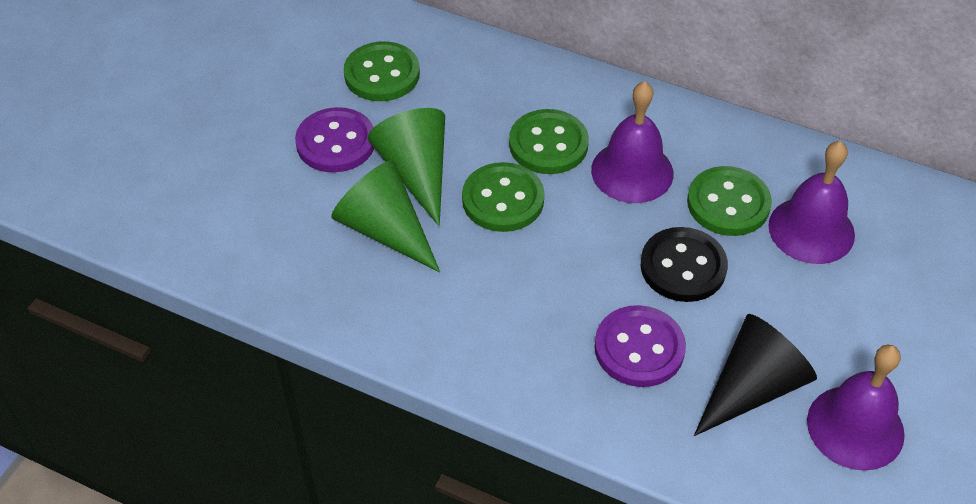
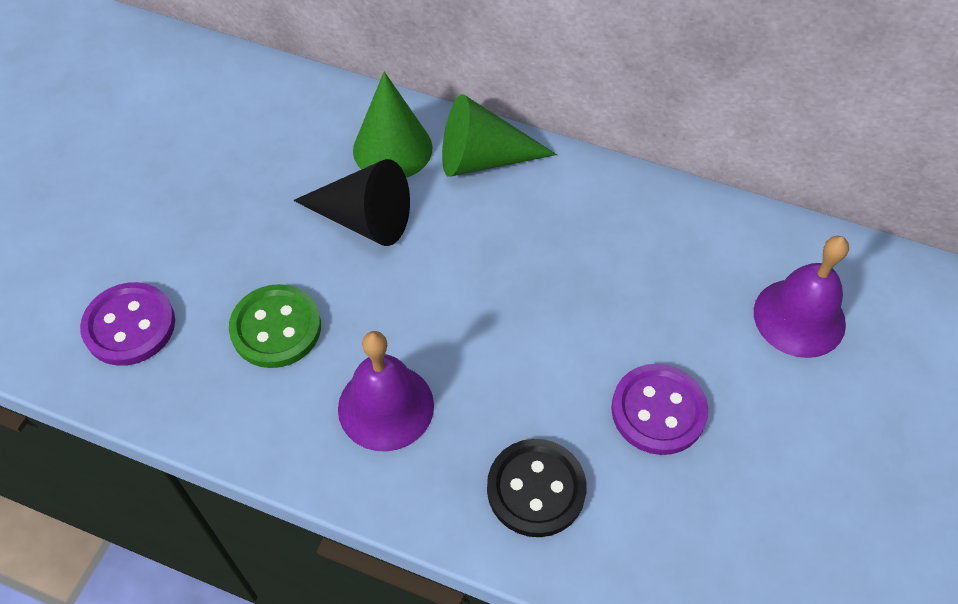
green button: [344,41,420,101] [462,162,544,232] [509,109,589,174] [687,166,772,236] = 4 -> [229,284,321,368] = 1
purple bell: [591,81,673,203] [768,141,855,264] [807,345,905,471] = 3 -> [338,331,434,451] [754,236,849,358] = 2

